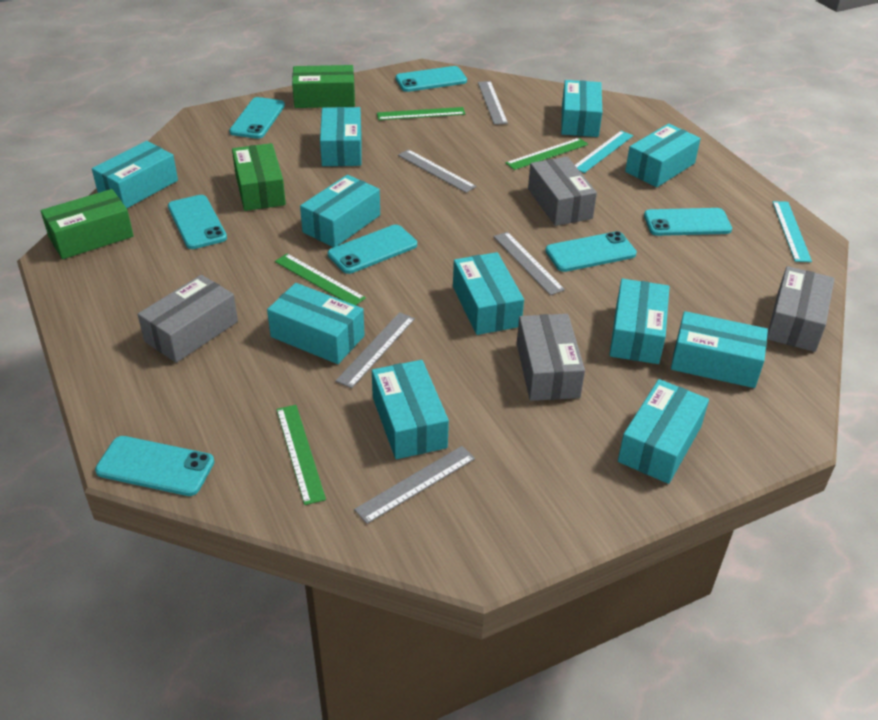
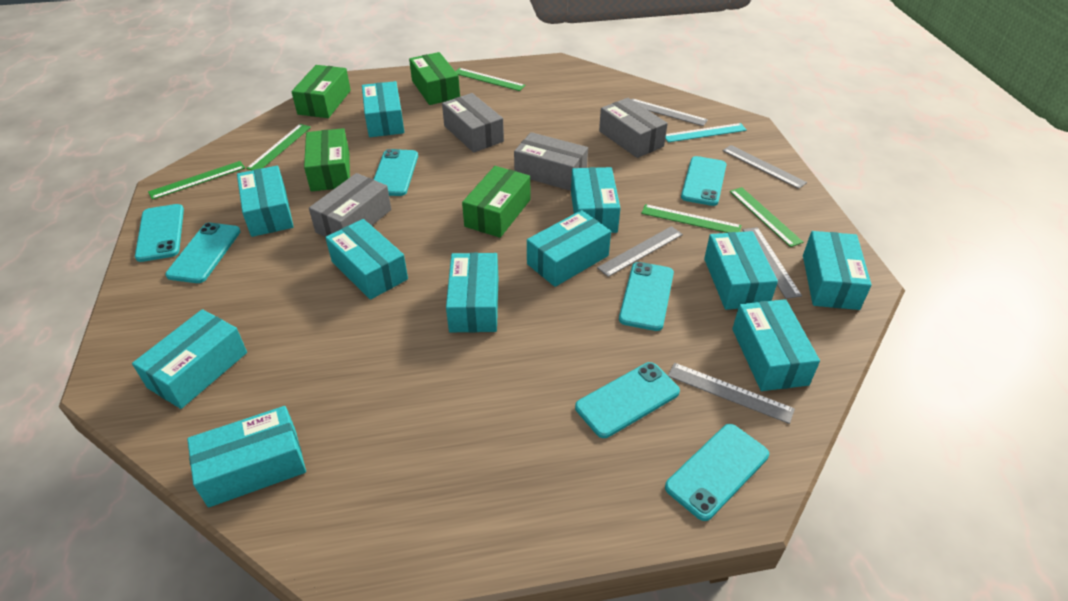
green box: [41,189,134,259] [232,143,286,211] [292,65,355,108] = 3 -> [291,65,351,118] [304,128,350,191] [409,52,460,105] [462,166,530,238] = 4
green ruler: [275,254,366,305] [276,405,326,505] [377,107,465,120] [506,138,588,170] = 4 -> [148,161,245,200] [246,124,311,170] [455,68,526,91] [641,204,742,233] [730,187,804,247] = 5
turquoise ruler: [575,131,633,173] [773,201,812,262] = 2 -> [665,123,747,142] = 1

